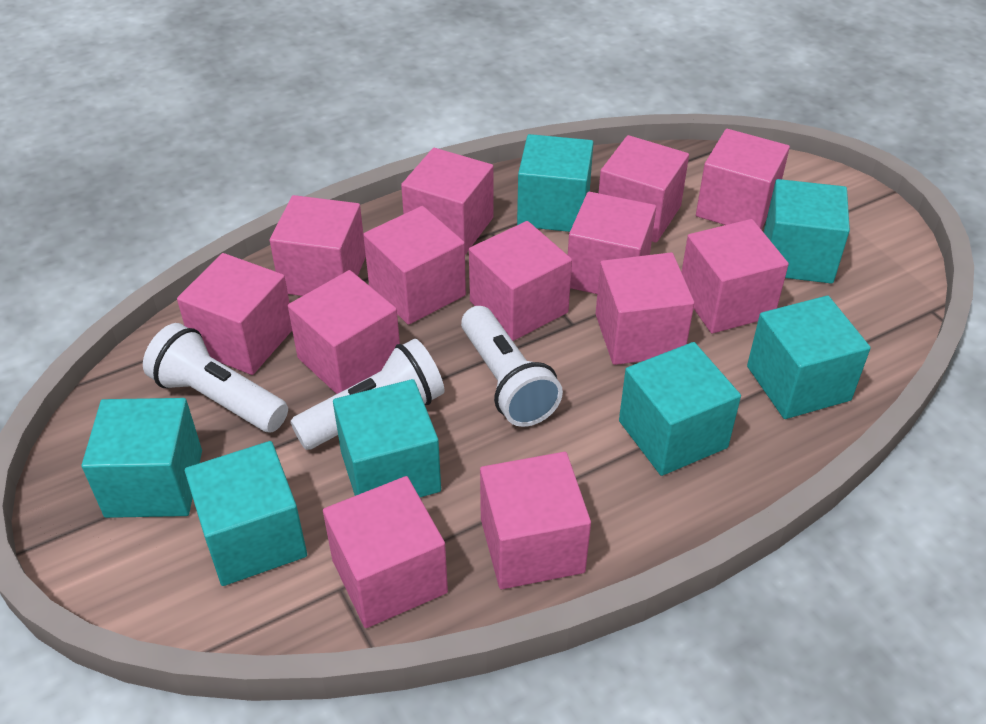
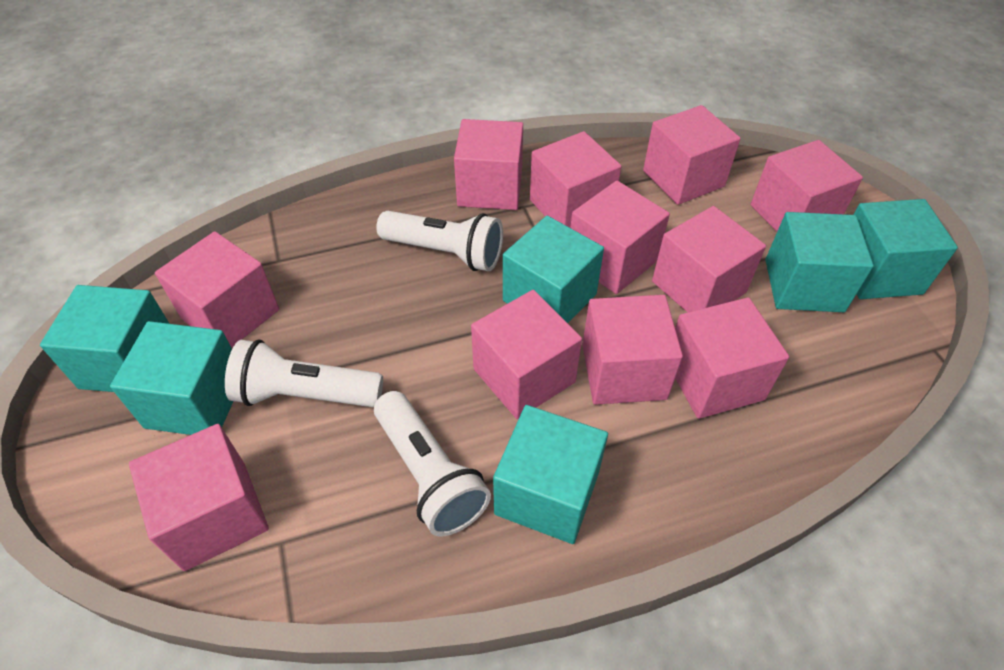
pink cube: [177,253,292,375] [270,195,366,296] [288,270,400,394] [323,476,448,628] [363,206,466,325] [401,148,493,255] [469,221,572,341] [480,452,591,589] [568,192,656,294] [596,252,694,365] [599,135,689,243] [682,219,789,334] [696,129,790,230] = 13 -> [129,424,269,571] [155,231,279,348] [454,119,523,210] [471,290,582,419] [530,131,621,228] [570,181,670,294] [582,295,683,405] [643,105,741,205] [652,206,766,313] [675,297,789,419] [750,140,863,231] = 11
turquoise cube: [82,398,202,518] [185,441,307,586] [333,379,441,497] [517,134,594,232] [619,342,741,476] [747,296,871,419] [764,179,850,284] = 7 -> [40,285,170,392] [110,321,233,435] [493,405,608,544] [503,216,604,323] [765,212,874,312] [853,199,958,299] = 6

